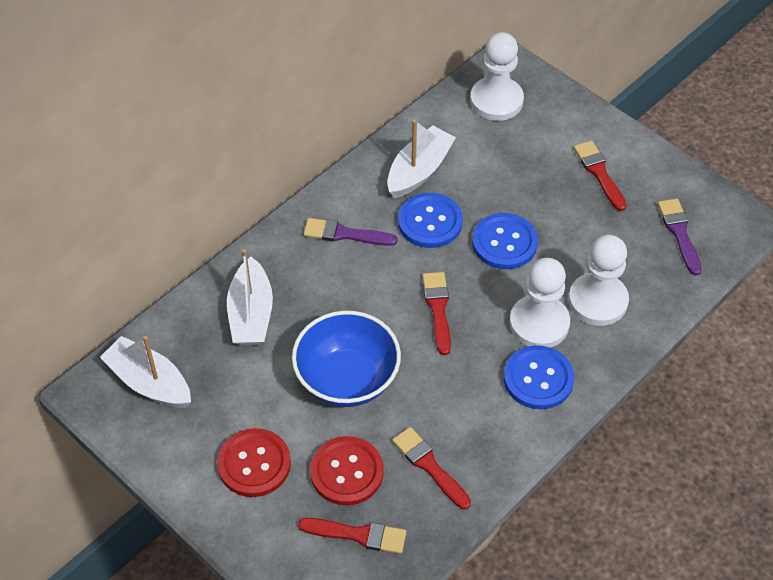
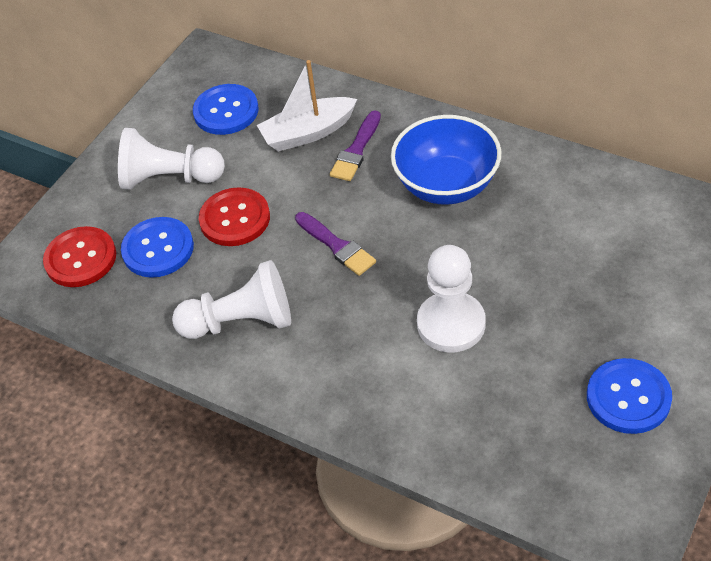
red brush: [298,518,406,554] [392,427,471,509] [422,272,451,355] [574,141,627,211] = 4 -> none = 0
white boat: [100,336,191,408] [227,249,273,345] [387,120,456,198] = 3 -> [257,60,357,152] = 1

